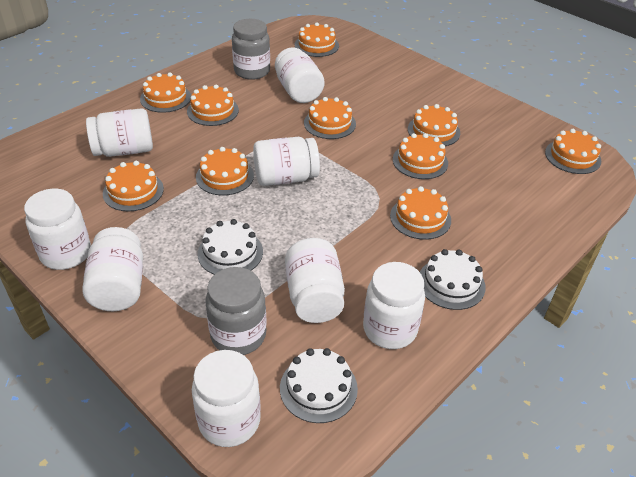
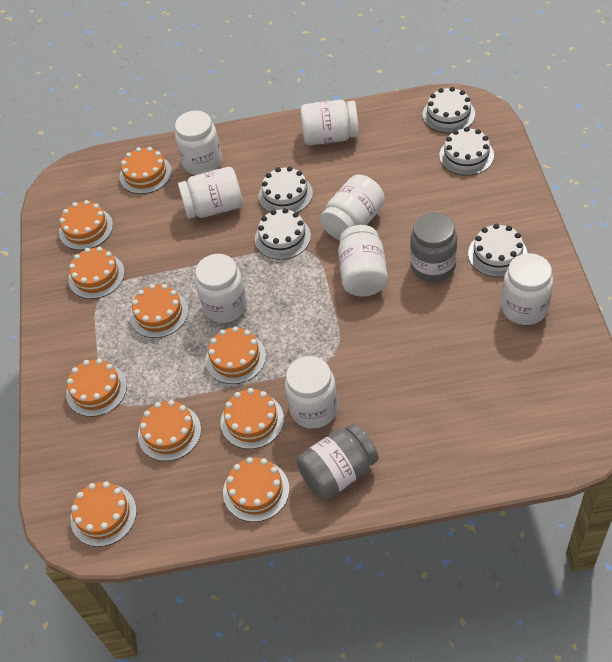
white cake: [198,219,263,275] [280,348,358,423] [420,249,486,310] = 3 -> [255,208,311,260] [259,166,313,213] [423,87,475,133] [439,127,494,176] [468,224,527,277] = 5

